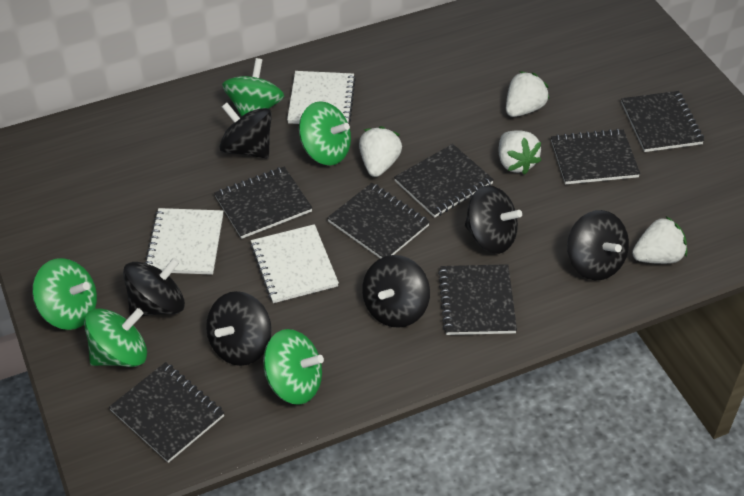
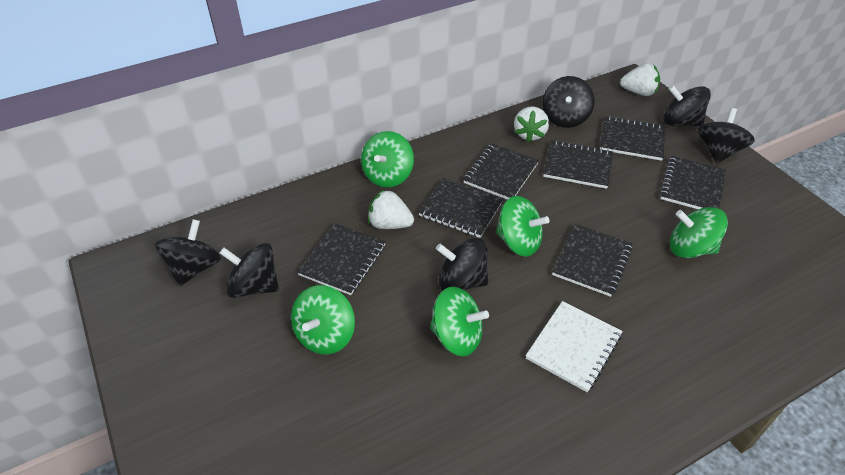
white notebook: [145,208,223,275] [250,224,339,303] [287,71,356,124] = 3 -> [526,301,623,392] = 1
white strawberry: [359,126,402,177] [499,130,541,175] [506,71,549,117] [632,216,687,264] = 4 -> [368,189,414,229] [514,107,549,143] [620,63,660,96] = 3

